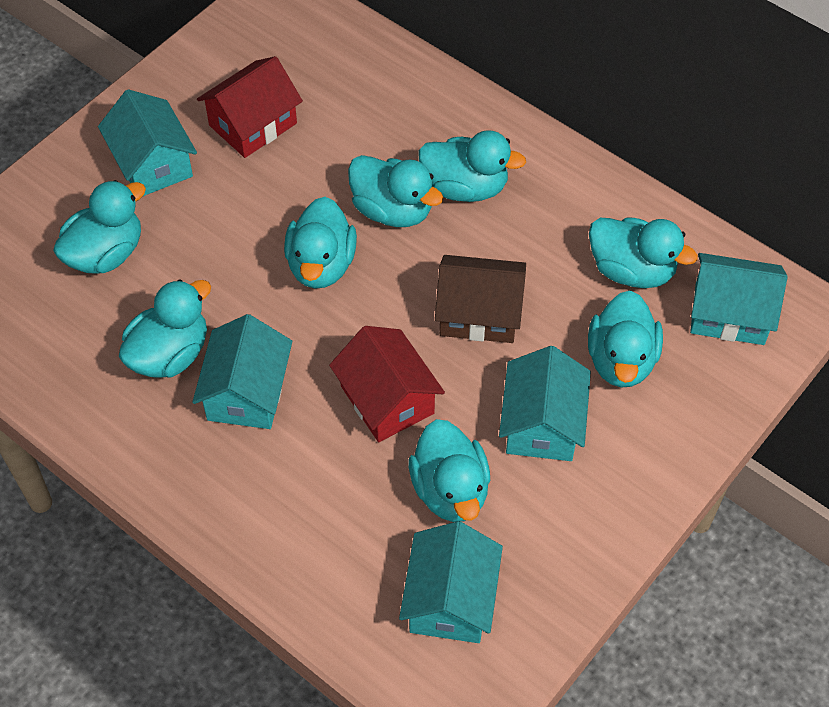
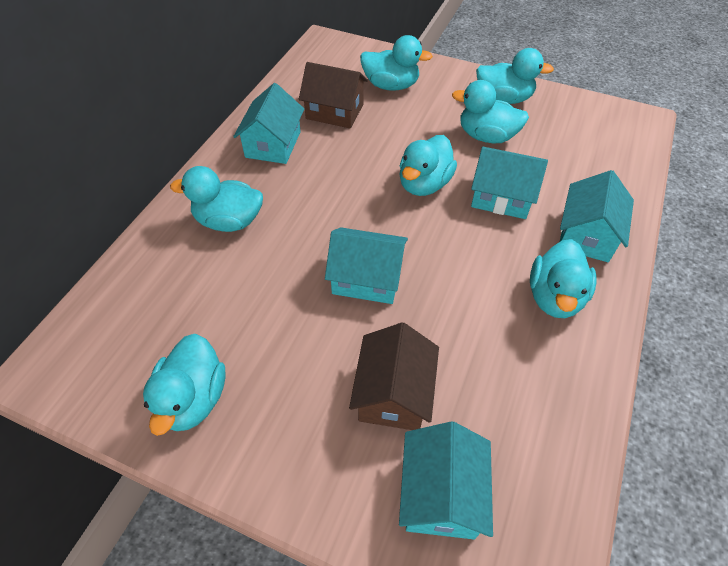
brown house: [435,255,526,343] = 1 -> [299,62,368,128] [349,322,439,430] = 2
red house: [197,56,303,158] [329,326,445,442] = 2 -> none = 0
turquoise duck: [53,180,146,274] [119,279,211,378] [284,197,357,289] [348,155,443,227] [408,419,490,522] [418,130,526,202] [588,290,663,387] [589,217,698,288] = 8 -> [143,334,225,436] [170,166,263,232] [360,35,433,91] [399,135,457,196] [452,80,529,143] [476,48,554,104] [530,239,597,318] = 7

